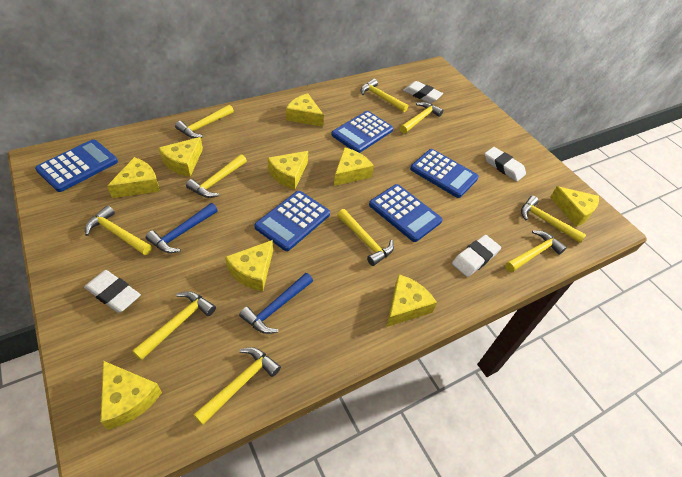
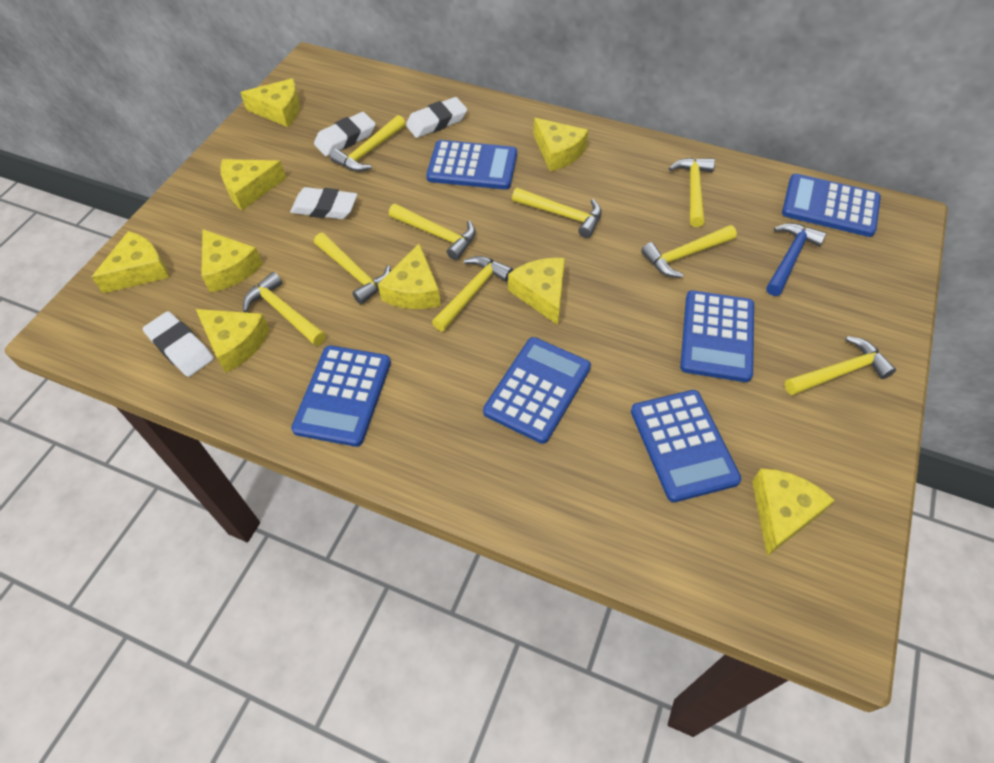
blue calculator: [35,139,118,192] [255,191,330,251] [331,111,393,153] [369,184,443,242] [410,149,479,198] = 5 -> [291,345,391,447] [426,140,517,190] [483,337,591,444] [631,390,741,502] [680,290,754,382] [782,174,881,237] = 6
blue hammer: [146,203,218,253] [239,273,313,334] = 2 -> [766,223,827,296] = 1
yellow hammer: [85,205,152,255] [132,291,216,361] [175,105,234,138] [186,154,247,198] [194,347,281,426] [337,209,394,266] [361,79,408,112] [400,102,443,133] [505,230,567,272] [521,196,586,243] = 10 -> [243,272,326,346] [314,233,391,304] [330,115,406,172] [389,204,476,260] [432,256,513,331] [512,188,602,238] [641,225,737,278] [669,158,715,227] [785,336,896,395] = 9

